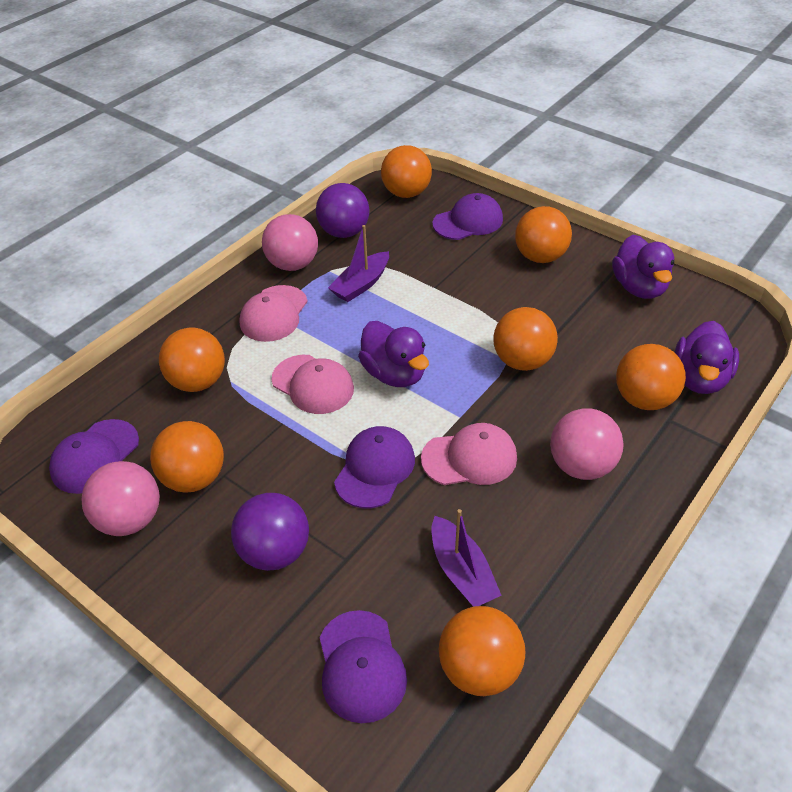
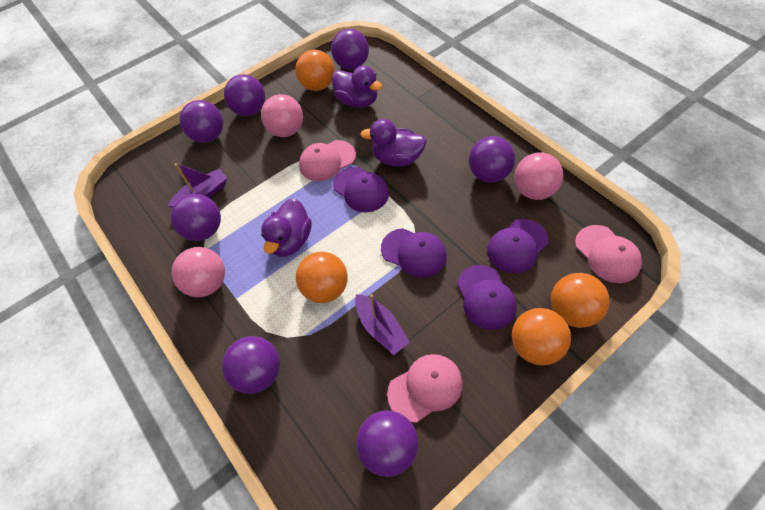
orange ball: [150,421,224,492] [159,328,225,392] [381,145,432,198] [439,606,525,696] [493,307,558,371] [515,206,572,263] [616,344,686,410] = 7 -> [295,49,335,91] [296,252,348,303] [512,308,571,365] [551,273,610,328] = 4
purple ball: [231,493,309,571] [316,183,370,238] = 2 -> [171,194,221,241] [180,100,223,143] [222,336,280,394] [224,74,265,116] [331,29,369,70] [356,411,418,477] [469,136,515,183] = 7

